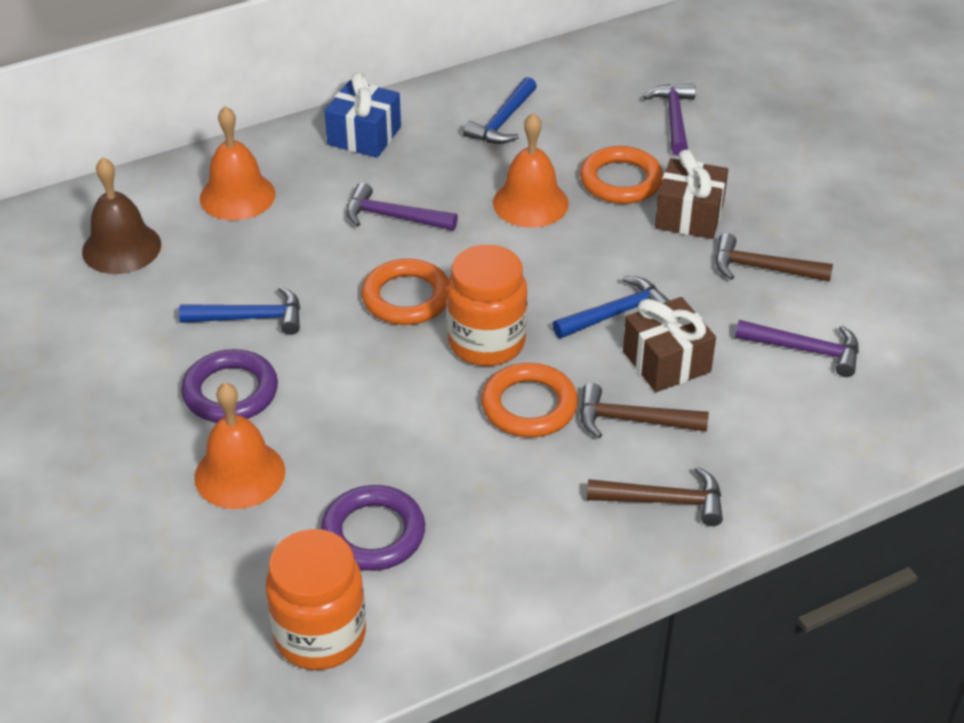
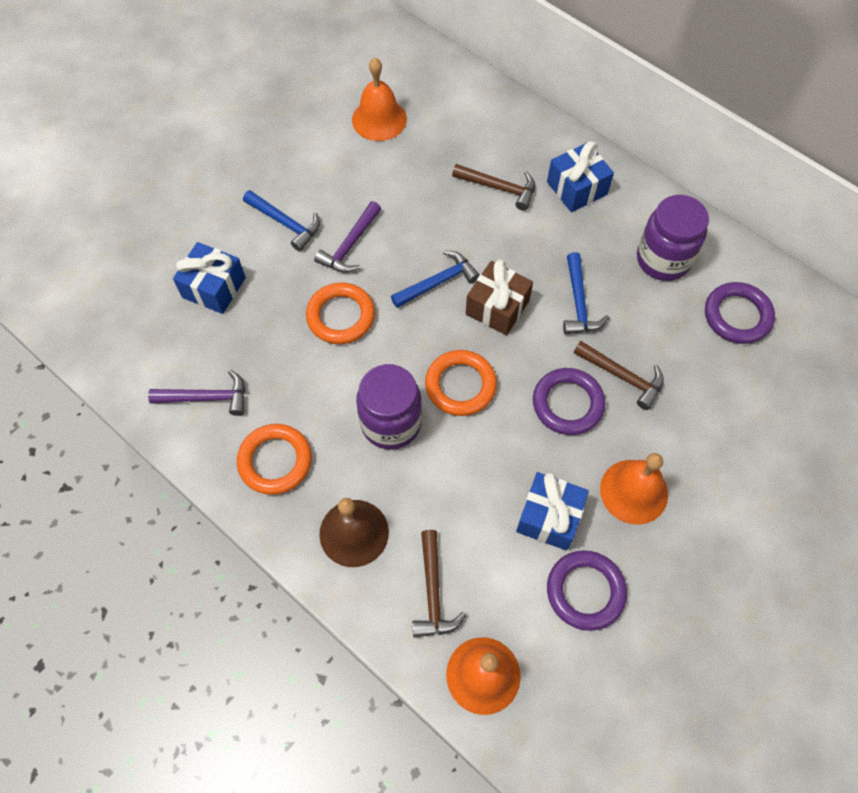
blue gift: [325,72,401,158] = 1 -> [173,242,246,314] [516,472,589,551] [547,141,614,212] = 3
brown gift: [623,297,716,392] [655,150,728,239] = 2 -> [466,260,533,335] = 1
orange jar: [266,529,366,670] [447,245,527,366] = 2 -> none = 0
purple hammer: [346,182,458,230] [643,84,696,156] [735,320,859,377] = 3 -> [148,370,245,416] [314,201,381,273] = 2
purple jar: none = 0 -> [356,364,422,450] [637,195,709,281] = 2
purple ring: [181,349,278,422] [321,485,425,571] = 2 -> [533,368,605,435] [547,550,627,631] [705,282,775,344] = 3

